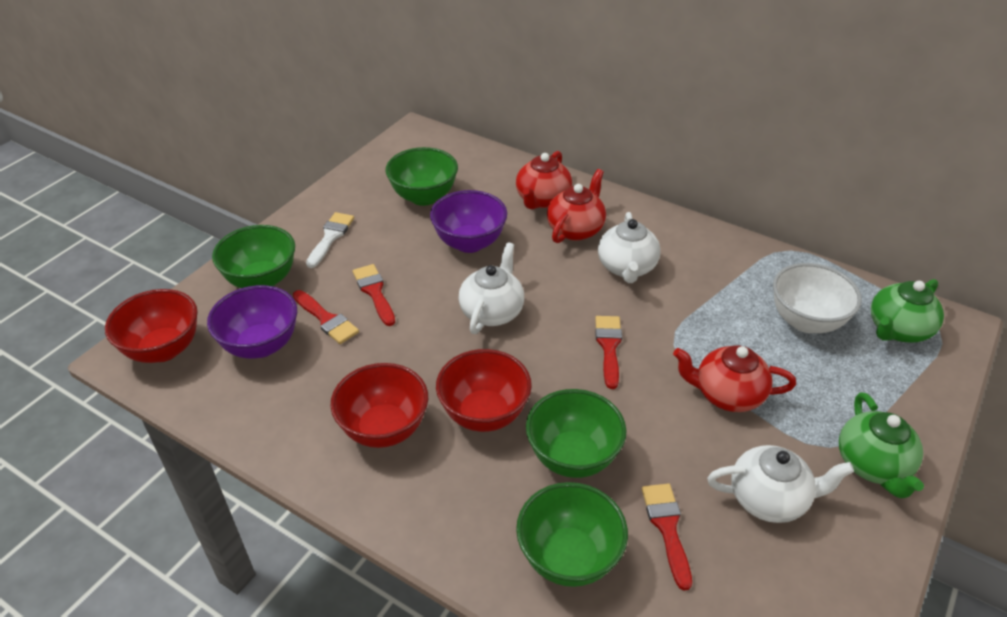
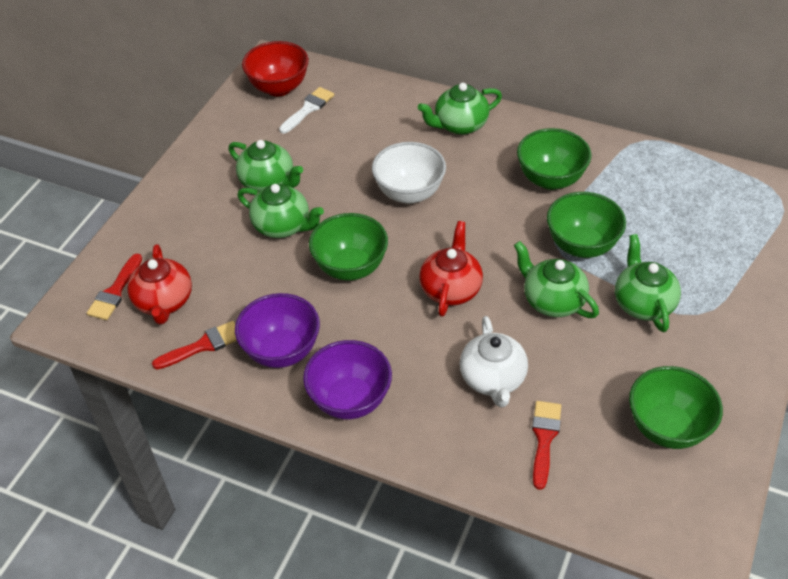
green teapot: [839,392,924,498] [871,279,944,343] = 2 -> [228,140,303,192] [237,184,324,238] [418,83,502,135] [514,241,599,318] [615,234,681,332] = 5
red bowl: [105,289,198,363] [330,363,428,448] [436,349,532,432] = 3 -> [242,41,309,96] = 1
red brush: [293,290,359,344] [353,264,395,326] [595,316,622,389] [642,484,692,590] = 4 -> [87,253,142,320] [152,321,237,369] [532,401,561,490] = 3
red teapot: [516,151,572,209] [547,169,606,243] [673,345,796,412] = 3 -> [127,244,192,325] [419,221,483,317] = 2
white teapot: [459,242,524,334] [598,212,661,283] [707,445,854,523] = 3 -> [460,316,528,408] = 1

